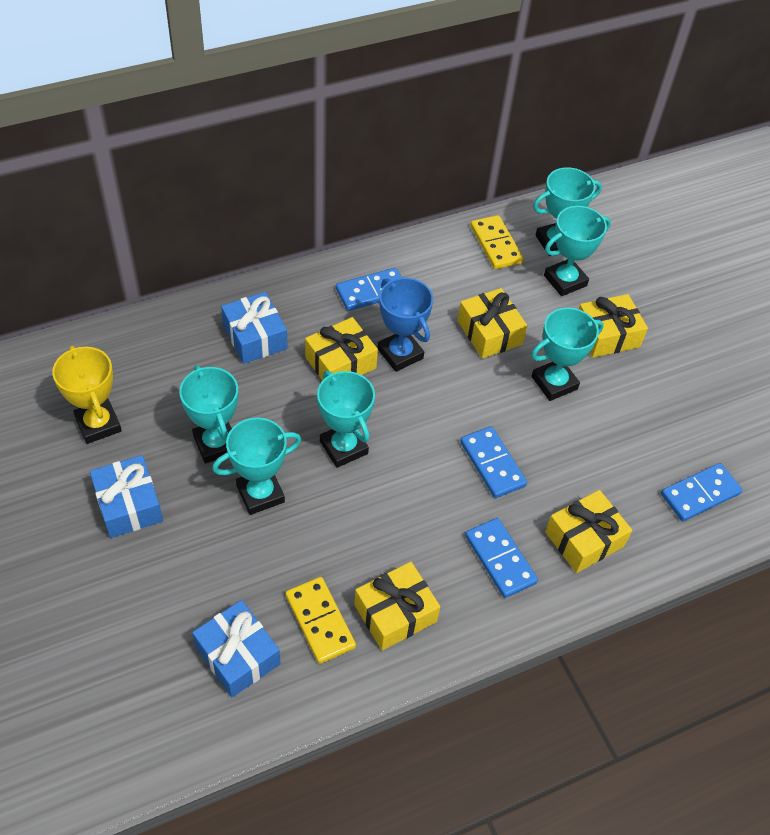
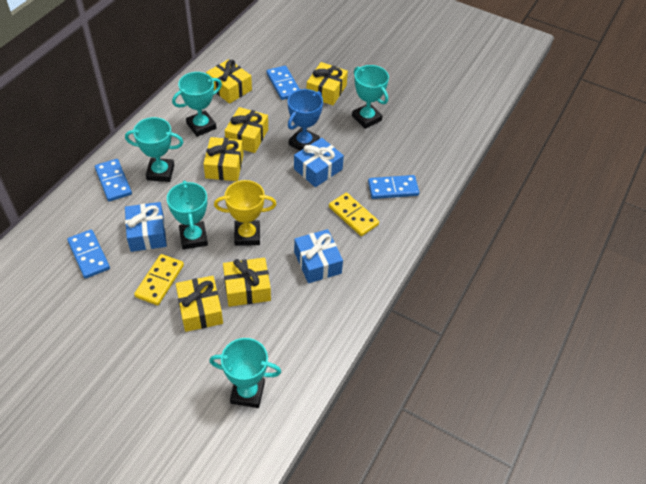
turquoise trophy: [179,365,238,463] [212,418,301,515] [317,371,375,468] [531,308,604,401] [533,167,602,256] [544,206,611,296] = 6 -> [125,117,183,182] [167,180,208,250] [172,72,222,137] [209,338,281,408] [352,65,389,129] = 5
yellow gift: [305,317,378,381] [354,562,440,650] [457,288,527,359] [545,490,632,573] [579,294,648,358] = 5 -> [176,276,223,332] [203,137,244,181] [206,59,252,104] [223,258,271,307] [225,107,268,153] [307,62,348,105] = 6

